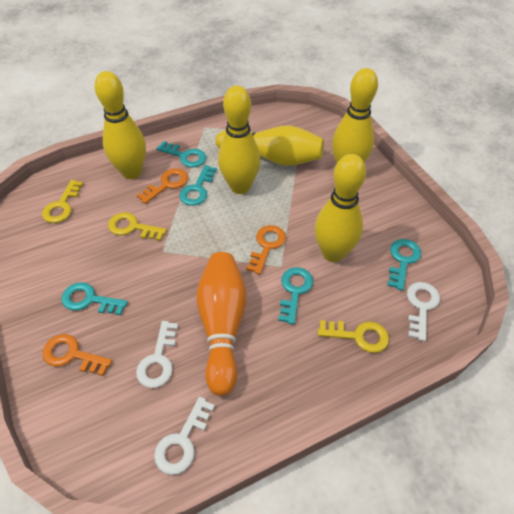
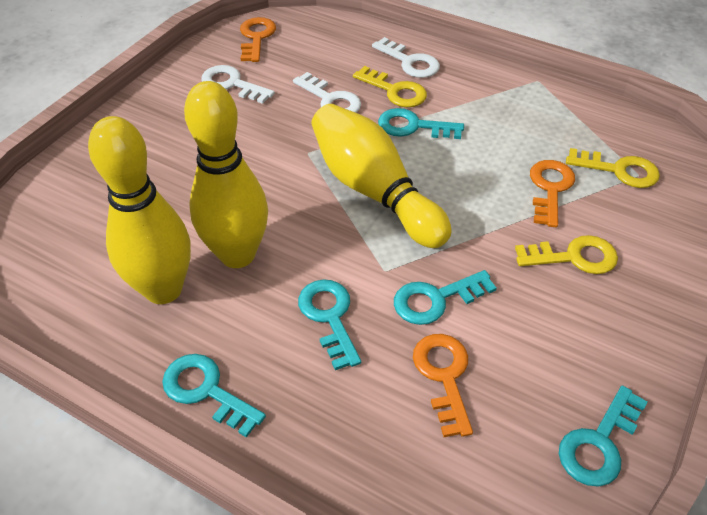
orange bowling pin: [196,252,247,396] = 1 -> none = 0
yellow bowling pin: [95,71,146,179] [215,126,324,166] [218,86,261,194] [315,154,366,262] [332,68,378,164] = 5 -> [88,116,191,304] [184,81,268,268] [312,104,452,248] = 3

